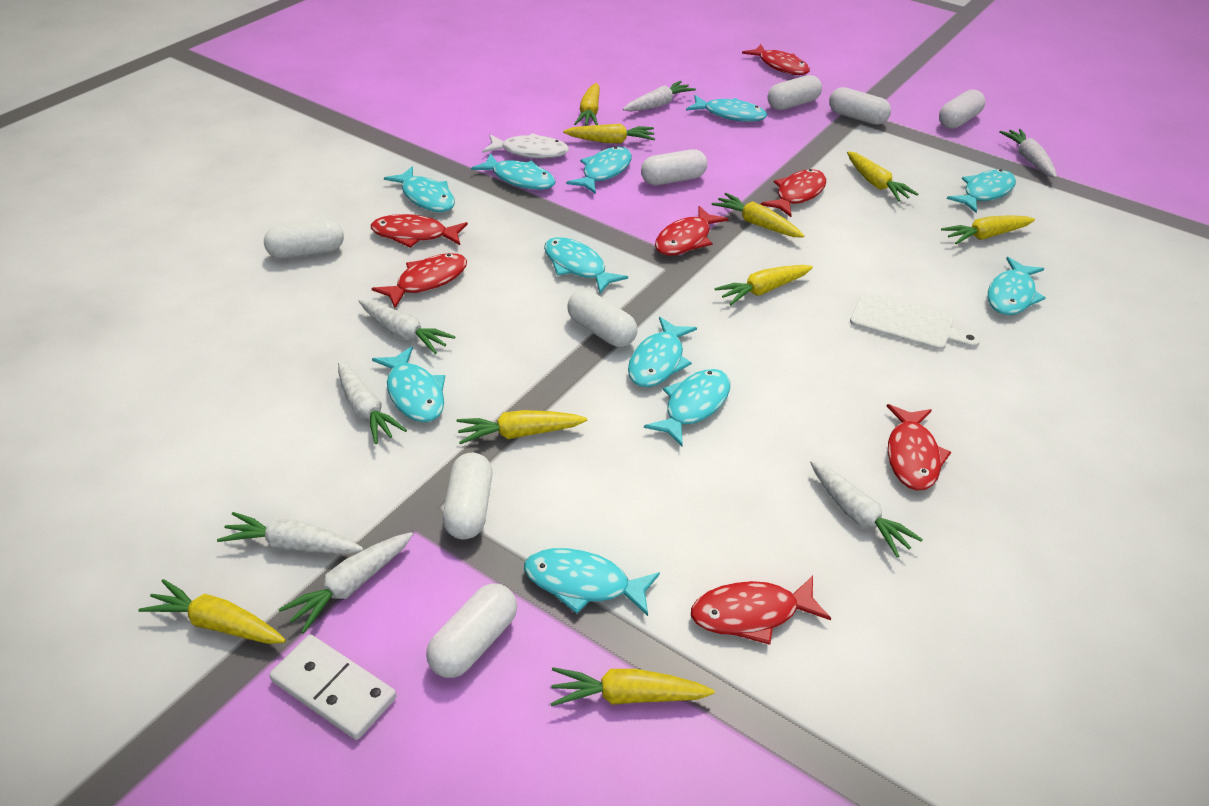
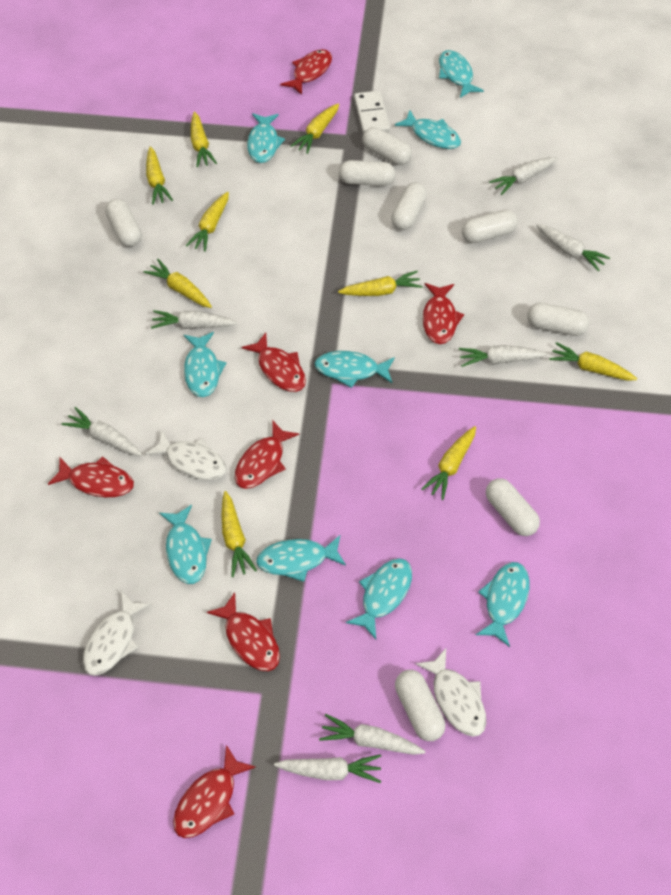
turquoise fish: [372,346,445,422] [384,166,455,212] [471,153,556,190] [524,548,660,616] [544,237,628,293] [566,147,632,194] [628,317,697,387] [644,369,730,446] [686,95,767,122] [947,169,1016,213] [988,257,1046,315] = 11 -> [159,505,212,584] [184,332,226,397] [247,113,285,163] [256,535,346,582] [315,351,395,388] [346,558,412,639] [395,110,461,149] [439,50,484,98] [476,562,529,647] = 9
white cutting board: [850,293,980,350] = 1 -> none = 0
white fish: [483,133,569,159] = 1 -> [83,591,152,676] [145,431,227,480] [415,648,486,737] = 3

